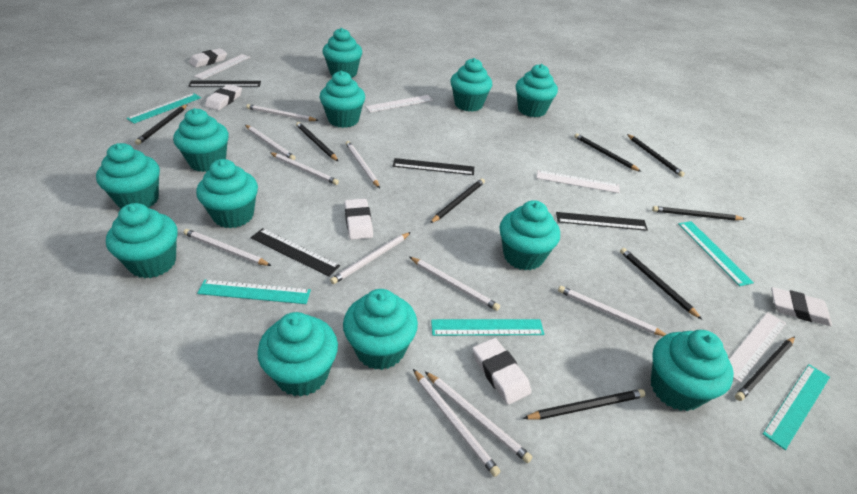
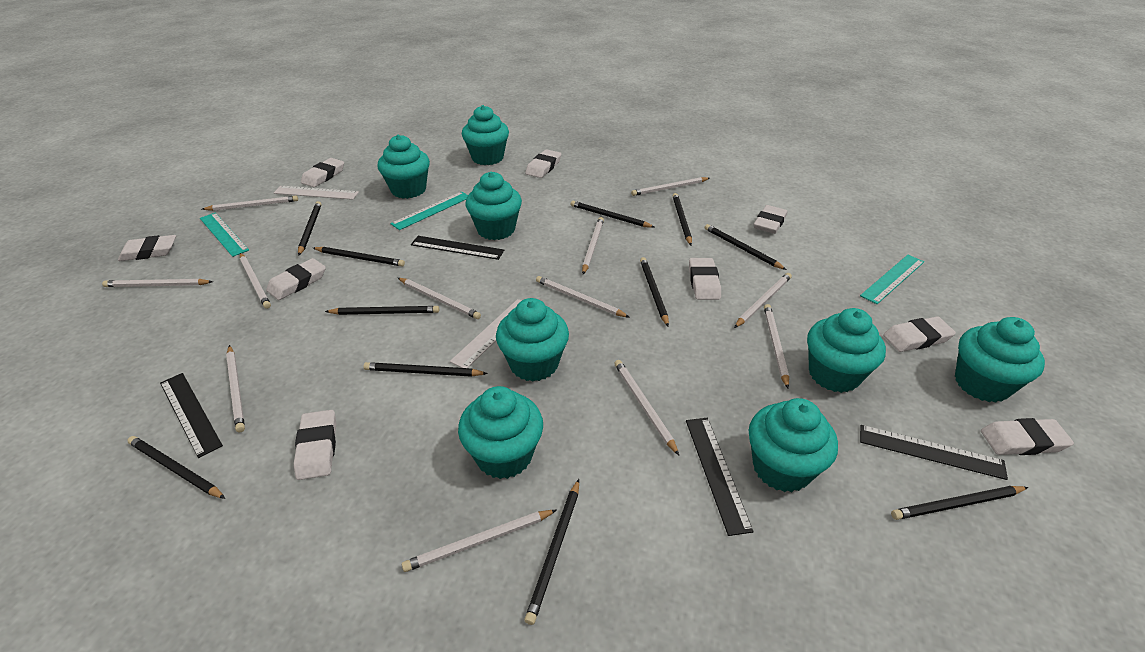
black pencil: [135,104,188,145] [296,122,338,161] [430,178,485,223] [523,389,646,420] [574,133,641,172] [620,248,702,320] [627,134,685,177] [652,206,745,221] [735,336,795,401] = 9 -> [127,436,225,499] [298,201,321,256] [313,247,405,267] [325,306,439,315] [364,362,488,377] [524,479,579,625] [571,201,654,228] [640,257,669,327] [672,193,692,245] [704,224,787,270] [891,486,1028,520] = 11
turquoise cupcake: [96,143,160,209] [106,203,178,278] [173,108,229,172] [196,159,258,228] [257,312,338,397] [319,71,365,128] [323,28,362,78] [343,289,418,370] [451,58,492,112] [499,200,560,270] [516,64,558,117] [651,330,734,411] = 12 -> [378,135,430,199] [458,386,543,479] [462,105,509,165] [466,172,522,240] [496,298,569,381] [748,398,838,492] [807,308,886,393] [955,317,1045,403] = 8
turquoise ruler: [126,93,201,123] [197,280,311,304] [431,319,544,336] [679,221,754,286] [763,364,830,450] = 5 -> [200,213,249,257] [390,191,468,230] [860,255,924,304] = 3
white eraser: [189,48,227,68] [205,84,242,110] [344,199,373,240] [472,338,531,405] [771,287,832,326] = 5 -> [118,235,176,261] [266,258,326,300] [294,410,336,480] [301,158,344,187] [525,149,561,178] [689,258,721,300] [754,205,787,234] [883,316,956,352] [981,418,1074,455] = 9
white pencil: [183,229,271,266] [245,125,296,160] [246,104,319,121] [270,152,339,185] [330,232,411,284] [346,141,380,188] [409,257,500,311] [413,369,500,477] [425,372,532,463] [558,286,667,336] = 10 -> [102,279,213,287] [202,196,298,211] [226,345,245,432] [240,253,271,309] [398,278,481,319] [402,510,557,572] [536,276,630,318] [582,217,604,274] [614,360,679,455] [631,177,710,196] [734,273,792,328] [764,304,789,388] = 12
white ruler: [194,54,250,80] [365,95,433,113] [537,170,620,193] [729,312,786,383] = 4 -> [274,186,359,200] [450,299,521,368] = 2

